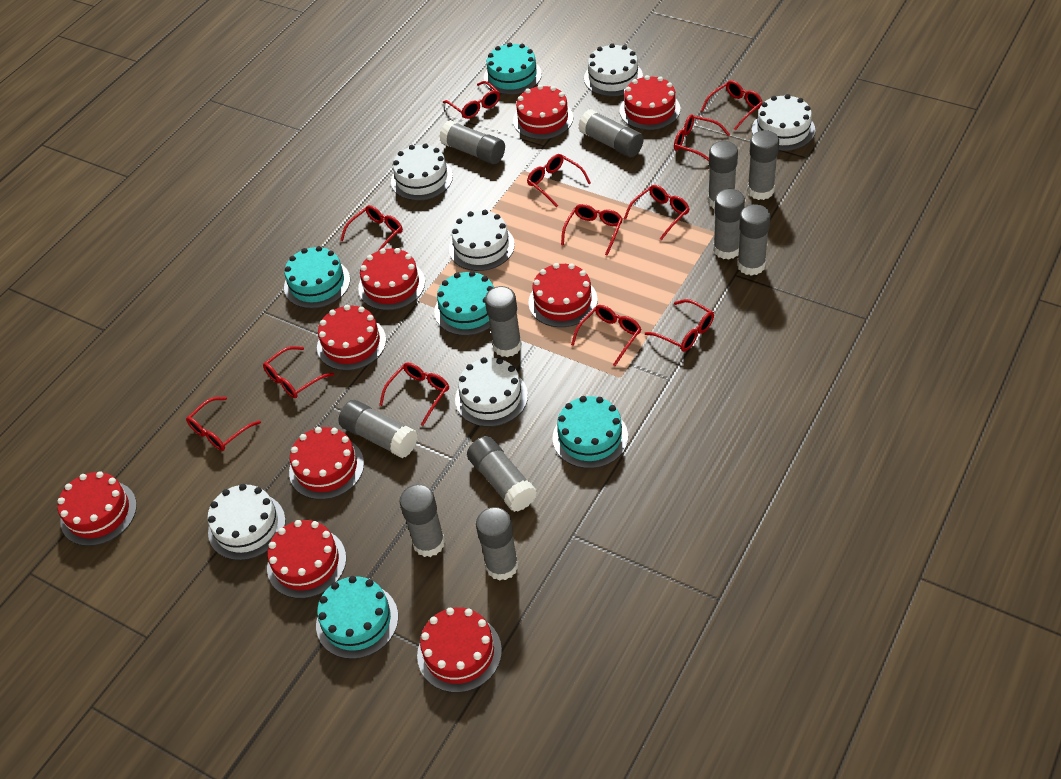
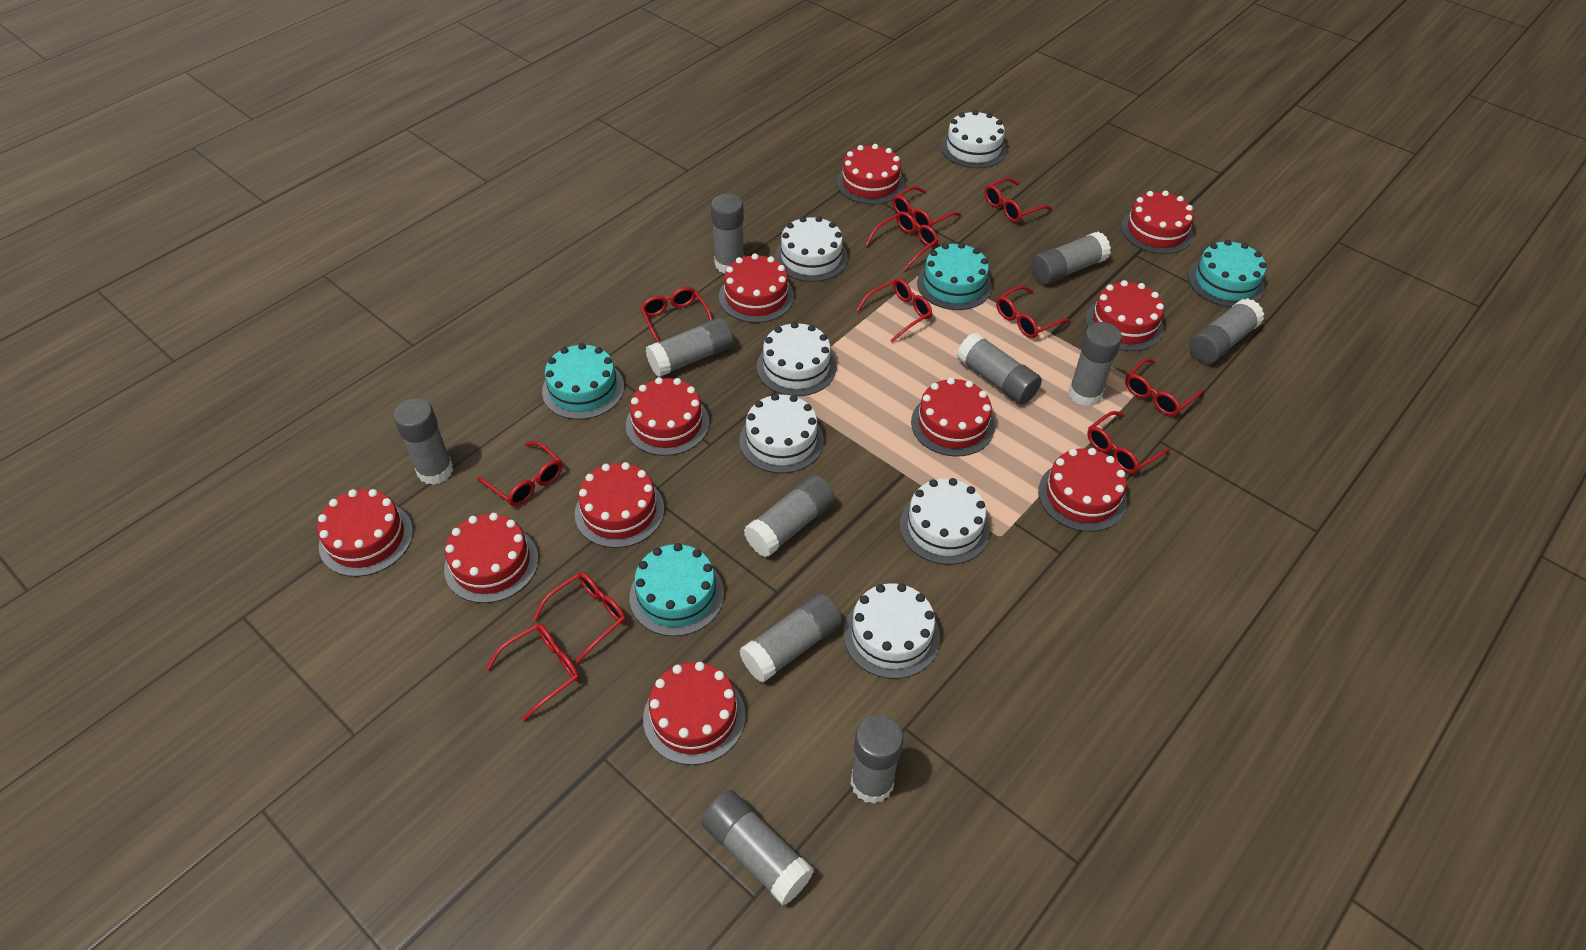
red cake: [57,471,137,546] [267,520,346,599] [289,427,364,500] [317,305,386,371] [358,248,425,310] [417,607,502,693] [513,85,573,139] [528,263,598,327] [620,75,680,130] = 9 -> [317,489,413,577] [444,513,538,603] [575,462,664,548] [626,377,709,456] [643,662,745,765] [719,253,794,323] [837,144,905,205] [911,378,995,457] [1038,448,1127,532] [1086,280,1164,351] [1121,190,1194,254] = 11
red glasses: [186,397,261,451] [263,346,334,398] [340,205,403,251] [379,362,449,426] [443,81,500,119] [527,154,591,207] [561,204,623,256] [571,305,641,366] [624,185,689,240] [645,299,714,351] [674,114,730,161] [701,80,763,130] = 12 -> [477,441,563,506] [486,623,580,721] [533,572,626,664] [640,287,713,343] [856,278,932,342] [866,211,939,271] [892,186,961,227] [985,177,1052,222] [996,286,1071,338] [1087,411,1170,474] [1125,358,1204,416] = 11
turquoise cake: [284,246,350,309] [316,576,398,659] [434,271,494,336] [484,42,542,95] [552,396,628,468] = 5 -> [542,343,624,420] [630,543,724,636] [917,242,992,310] [1188,240,1266,307] = 4

